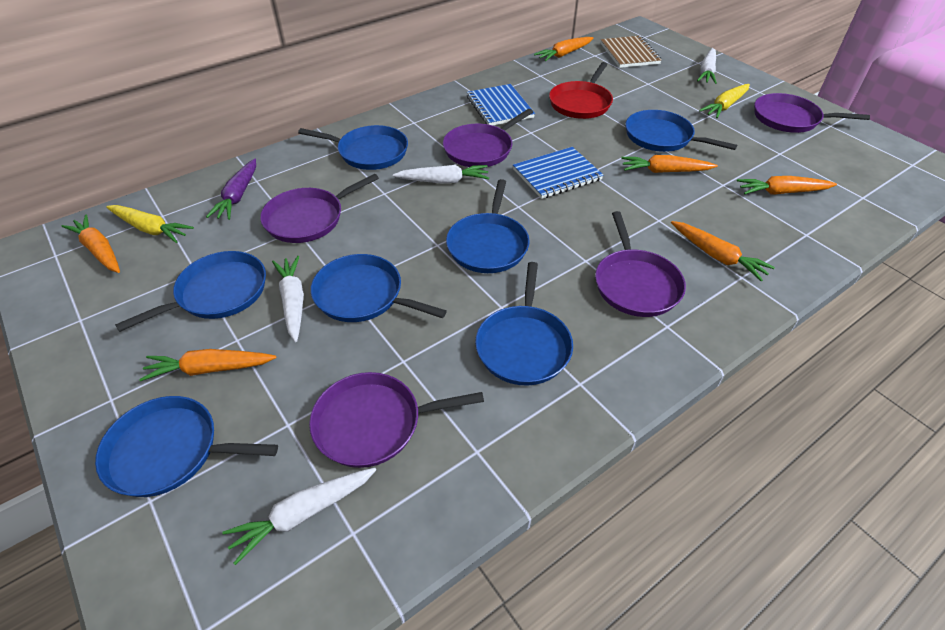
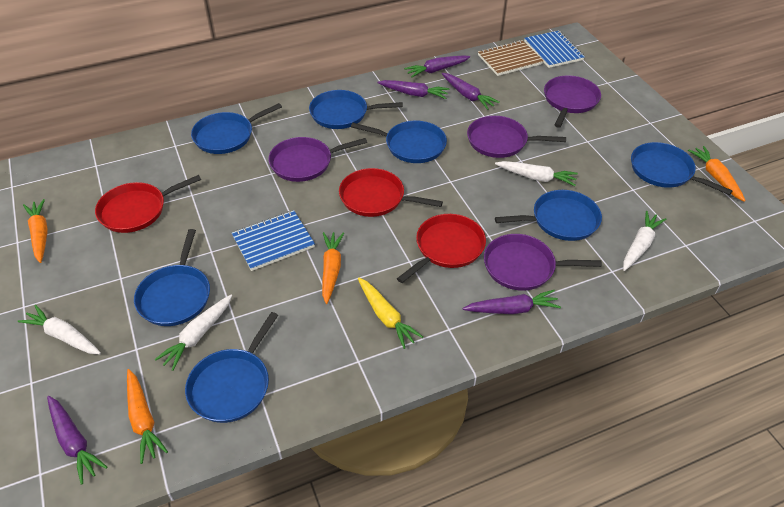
orange carrot: [61,215,120,273] [139,349,277,381] [534,37,593,61] [621,155,718,173] [671,221,775,281] [737,176,837,195] = 6 -> [23,199,48,263] [127,369,168,464] [322,232,344,304] [688,146,746,202] = 4
purple carrot: [206,159,256,220] = 1 -> [47,396,107,485] [377,80,449,99] [404,55,470,78] [442,73,500,110] [462,290,561,314] = 5
purple pan: [260,174,379,243] [309,372,484,468] [443,109,533,167] [595,211,686,317] [754,93,870,133] = 5 -> [268,137,367,182] [467,116,566,158] [484,234,602,291] [544,76,601,128] = 4
red pan: [549,62,613,119] = 1 -> [95,175,201,233] [339,168,443,217] [397,214,486,283] = 3
yellow carrot: [106,205,194,243] [699,84,750,118] = 2 -> [358,278,423,349] = 1

